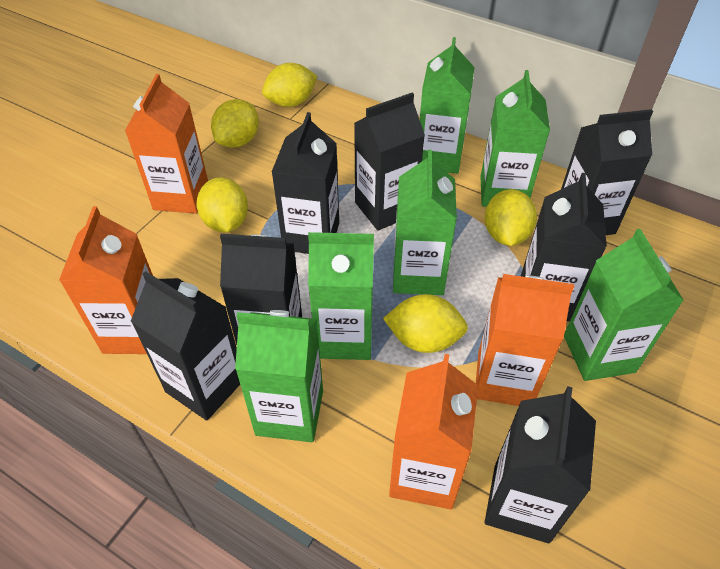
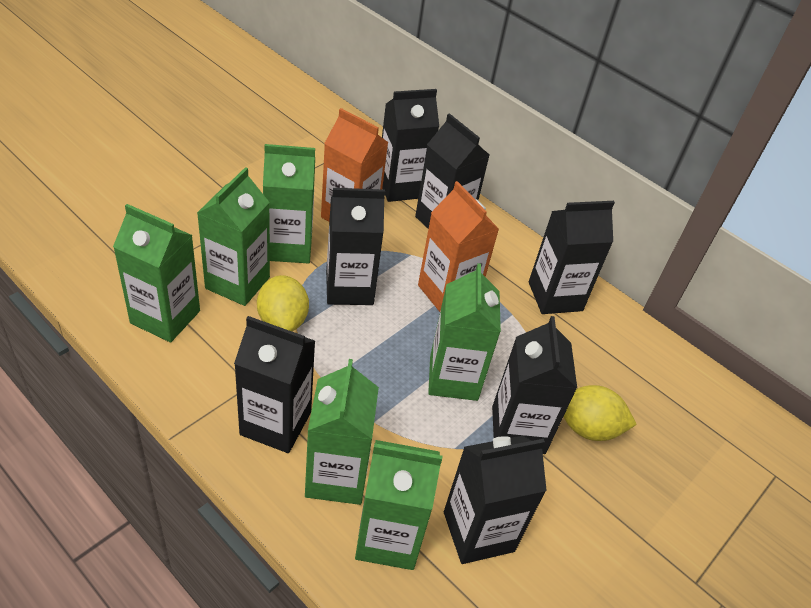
orange carton: [59,206,153,354] [125,74,208,214] [389,354,478,509] [476,274,574,406] = 4 -> [321,108,389,222] [418,181,499,312] = 2
yellow lemon: [196,177,248,232] [211,99,259,148] [262,63,317,107] [383,294,468,353] [484,189,537,246] = 5 -> [257,275,309,331] [563,385,637,441] = 2

